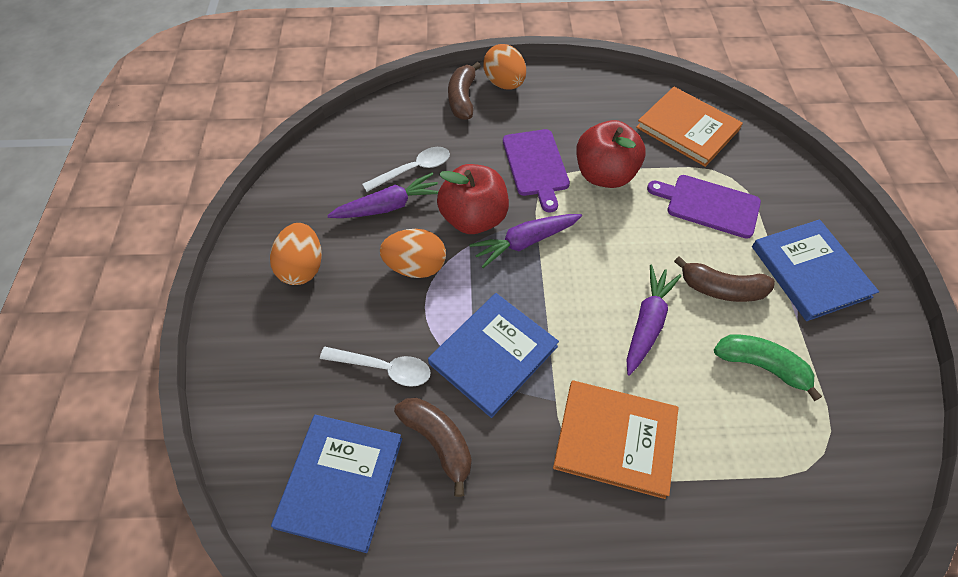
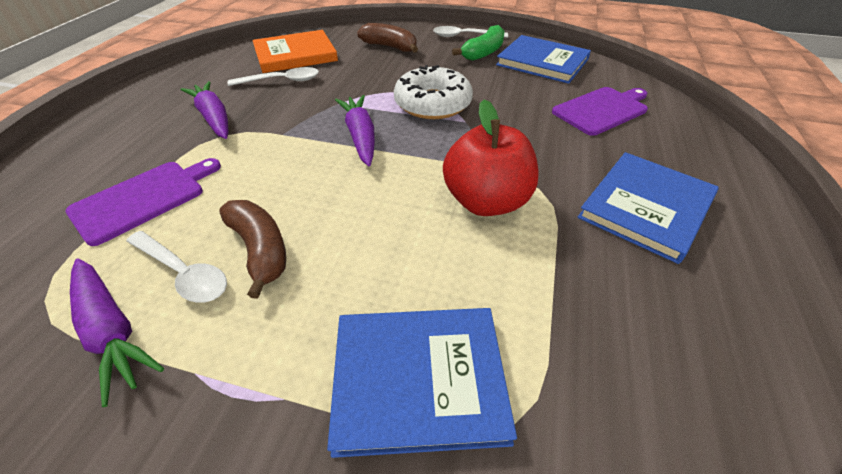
brown banana: [394,398,472,497] [448,62,481,120] [674,256,775,302] = 3 -> [219,200,286,299] [357,23,418,53] = 2
orange book: [553,381,679,499] [636,87,743,167] = 2 -> [253,30,338,73] = 1
orange egg: [270,223,322,285] [380,229,446,278] [483,44,526,90] = 3 -> none = 0
red apple: [437,164,509,234] [576,120,646,188] = 2 -> [443,99,539,216] = 1
white donut: none = 0 -> [394,65,473,119] = 1
white spoon: [320,347,430,387] [362,147,450,192] = 2 -> [126,231,227,303] [227,67,319,86] [433,26,508,38] = 3

